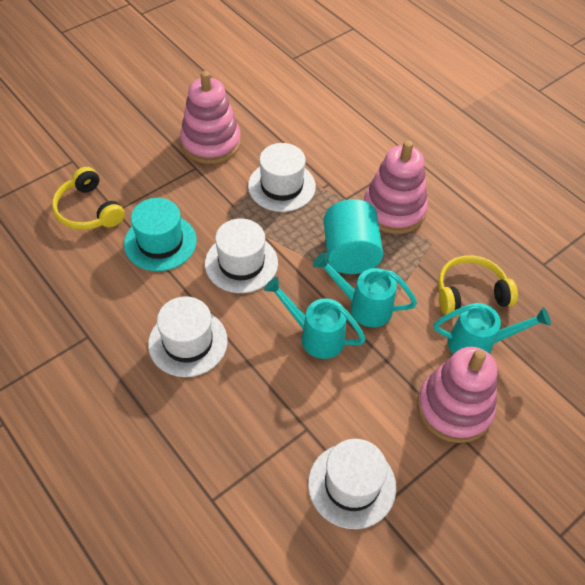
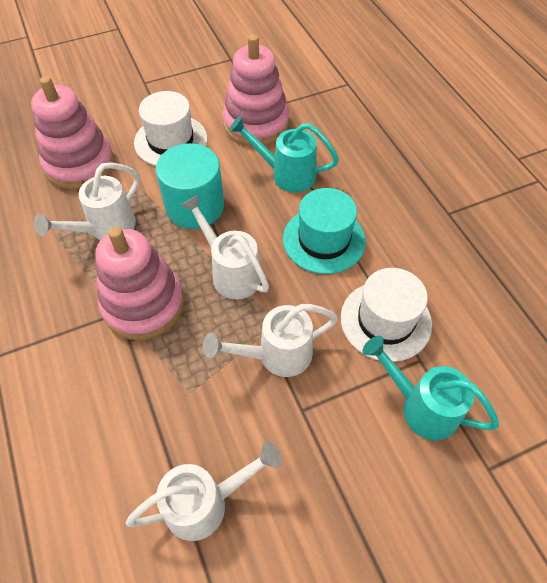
turquoise watering can: [264,277,366,359] [313,252,417,327] [434,303,551,354] = 3 -> [229,116,339,193] [362,336,499,440] = 2
white hat: [148,296,228,377] [205,218,278,293] [248,143,316,212] [308,439,396,529] = 4 -> [134,91,207,166] [341,268,432,362] = 2
white watering can: none = 0 -> [34,162,140,240] [126,441,282,541] [180,195,269,299] [203,304,338,377] = 4
yellow headphones: [52,167,125,230] [438,255,518,315] = 2 -> none = 0

